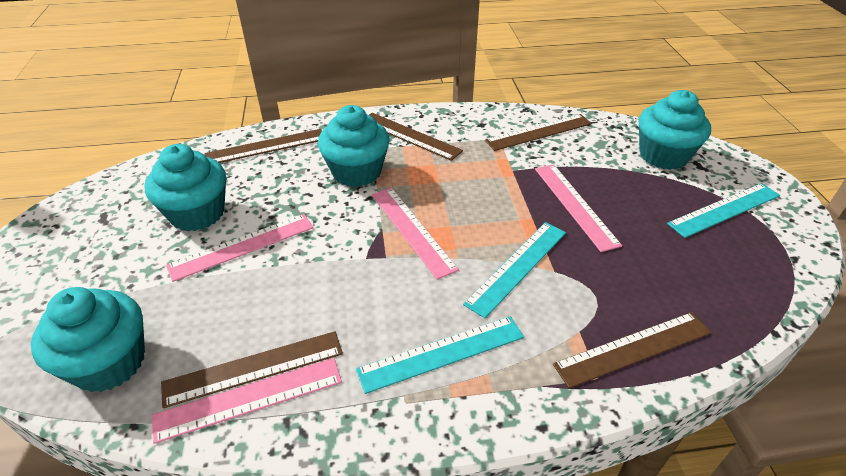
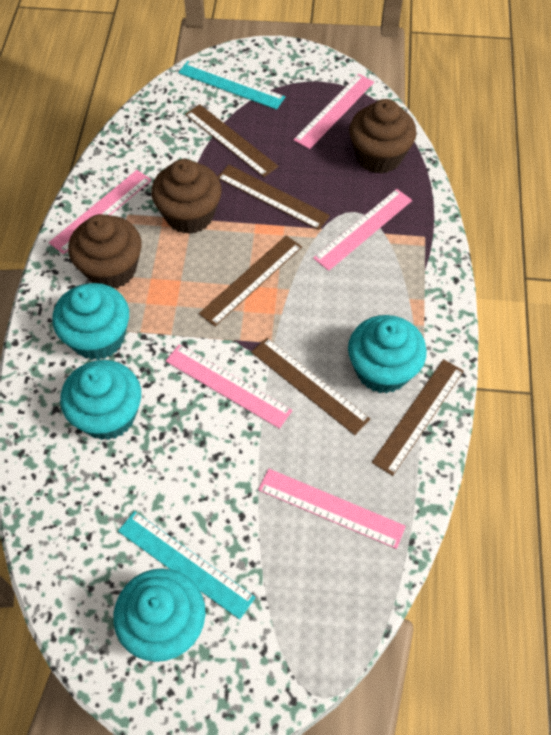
brown cupcake: none = 0 -> [68,214,142,289] [151,159,222,234] [349,99,417,174] = 3
pink ruler: [152,358,342,444] [166,214,314,282] [372,188,459,280] [535,164,622,252] = 4 -> [49,170,152,254] [166,344,293,429] [258,469,406,549] [294,74,374,149] [313,189,412,271] = 5
turquoise ruler: [356,316,524,394] [463,222,566,318] [667,183,780,238] = 3 -> [118,511,256,620] [178,61,285,110] = 2

